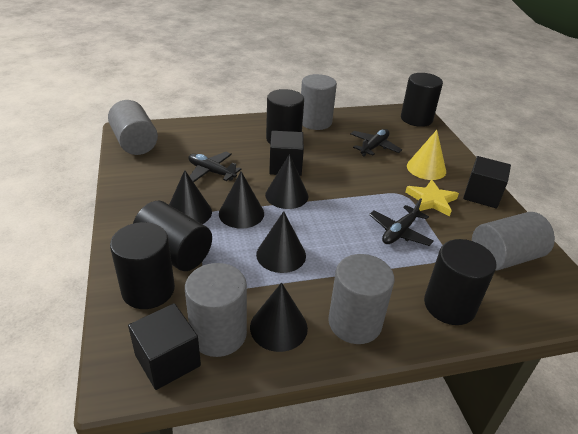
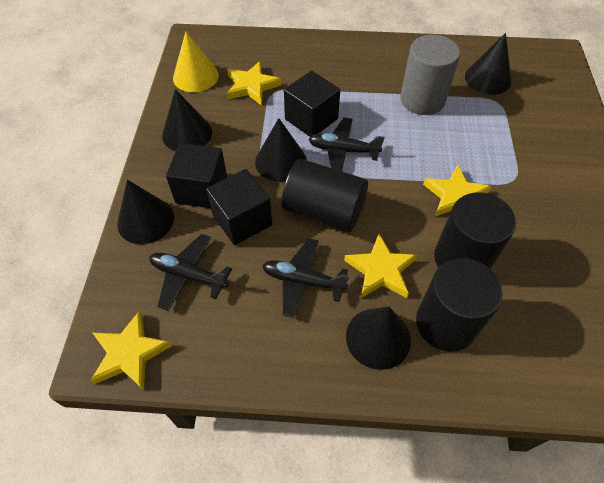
black cylinder: [110,222,175,309] [133,201,212,271] [266,89,304,144] [401,73,443,127] [424,239,496,325] = 5 -> [282,159,368,232] [416,258,503,352] [434,193,516,269] = 3
grey cylinder: [108,100,158,155] [185,263,247,357] [301,74,337,130] [328,254,395,344] [472,212,555,271] = 5 -> [400,35,460,115] = 1
yellow star: [406,179,459,216] = 1 -> [90,311,172,390] [227,61,281,106] [344,234,417,298] [423,165,492,217] = 4

